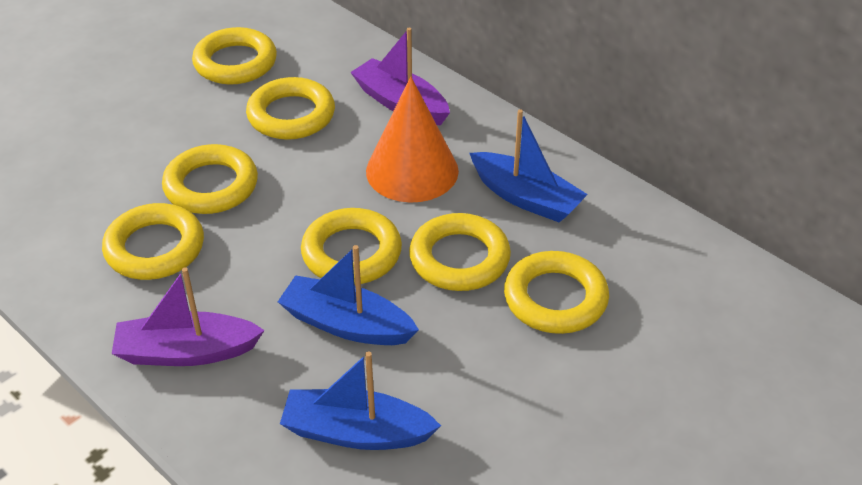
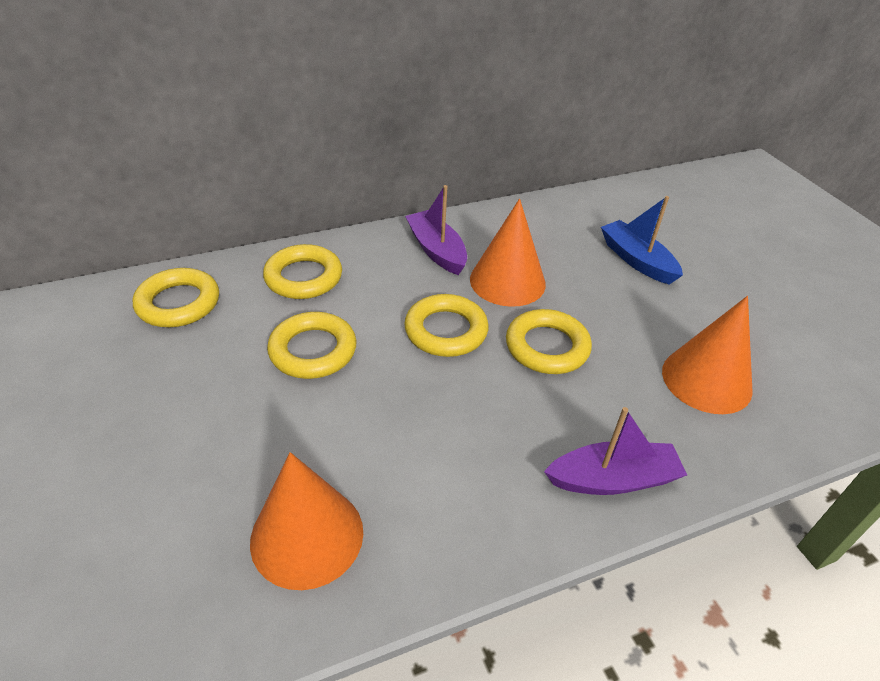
blue boat: [278,245,419,345] [280,351,441,450] [469,109,588,223] = 3 -> [601,196,683,285] = 1
orange cone: [366,77,459,203] = 1 -> [250,452,363,590] [470,199,546,307] [662,296,753,414] = 3
yellow ring: [102,203,204,280] [162,144,258,214] [192,27,277,84] [246,77,335,140] [301,208,402,284] [409,213,511,291] [504,251,609,334] = 7 -> [133,268,219,327] [263,244,342,299] [267,312,357,379] [404,294,489,357] [506,309,592,374] = 5

